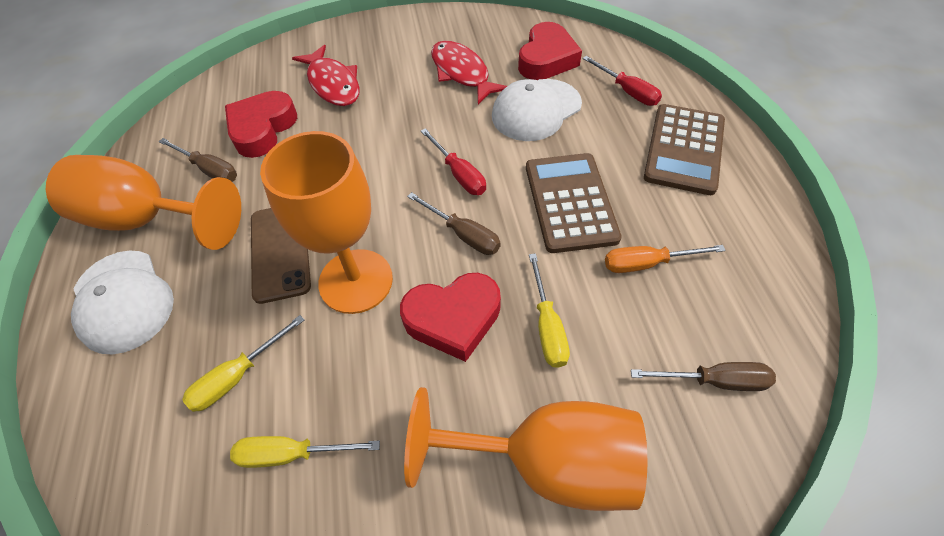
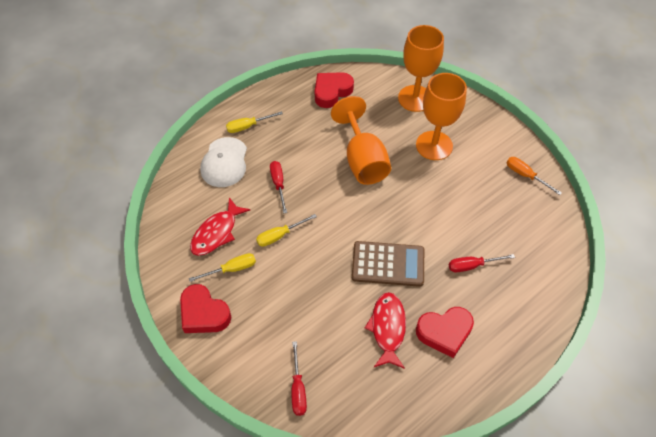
brown calculator: [526,153,622,253] [644,104,725,195] = 2 -> [352,241,424,287] = 1
brown phone: [251,208,311,304] = 1 -> none = 0
brown screwdriver: [158,138,237,182] [407,192,501,255] [631,362,776,391] = 3 -> none = 0
red screwdriver: [421,128,486,195] [583,56,662,106] = 2 -> [270,161,287,213] [291,341,307,416] [449,254,515,272] = 3
white cap: [71,251,174,355] [492,79,582,141] = 2 -> [200,137,247,187] = 1

